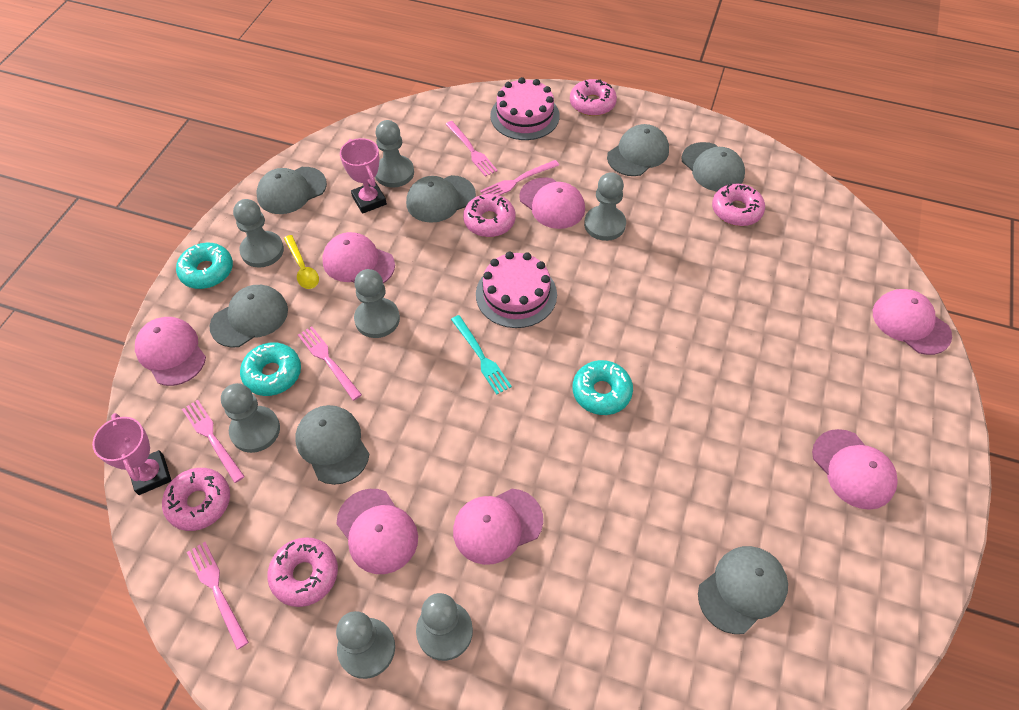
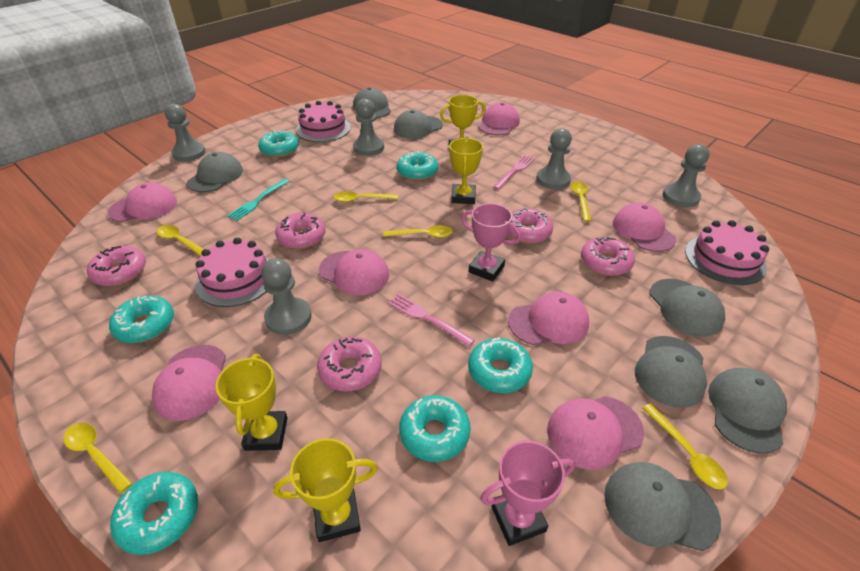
grey pawn: [221,383,280,453] [233,199,284,268] [336,611,395,679] [354,269,400,338] [375,120,414,187] [416,593,473,661] [584,172,626,241] = 7 -> [165,104,206,162] [261,258,312,335] [353,99,384,156] [536,128,572,189] [663,144,710,207] = 5
pink cake: [476,252,557,328] [490,77,560,140] = 2 -> [195,237,269,307] [296,101,351,142] [685,220,769,285] = 3
pink fork: [182,400,245,483] [187,542,249,650] [298,326,362,400] [446,121,498,177] [480,160,559,196] = 5 -> [388,294,475,346] [493,155,535,190] = 2
turquoise donut: [176,243,233,289] [240,342,301,396] [573,360,633,415] = 3 -> [109,295,174,343] [110,472,198,555] [258,130,299,157] [397,151,438,181] [399,395,471,462] [468,337,533,393] = 6
yellow spoon: [284,235,319,289] = 1 -> [63,423,132,493] [157,225,204,256] [334,191,398,202] [383,225,453,238] [571,181,591,222] [643,403,728,490] = 6
yellow trophy: none = 0 -> [215,354,288,451] [273,438,378,542] [440,95,486,145] [449,138,483,204] = 4

